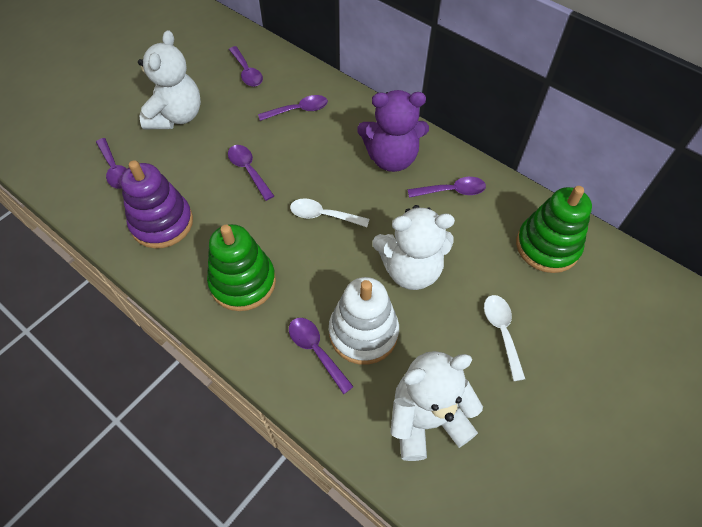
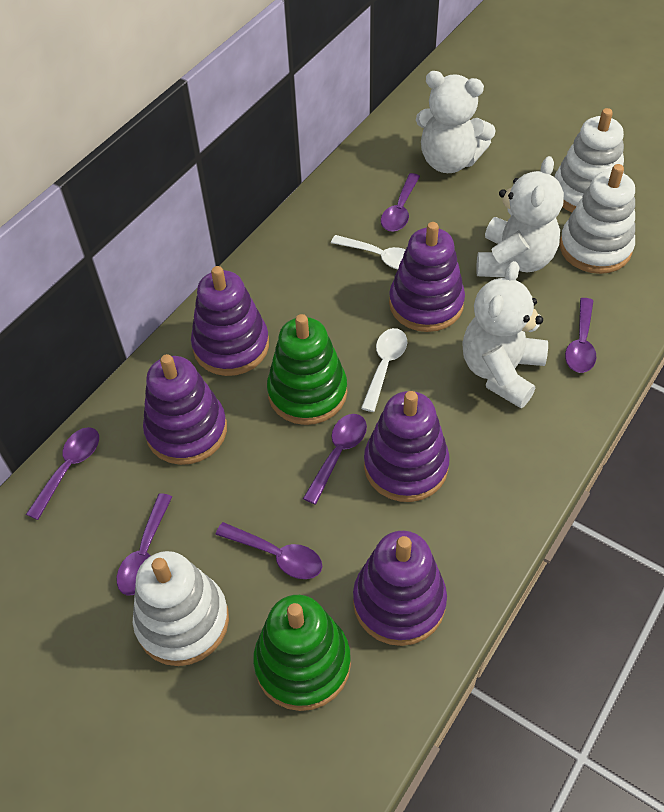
purple stacking toy: [121,160,193,249] = 1 -> [143,354,227,465] [191,266,269,376] [353,531,447,646] [364,391,450,502] [389,222,465,332] = 5
purple teddy bear: [357,90,429,172] = 1 -> none = 0
white stacking toy: [329,277,399,365] = 1 -> [133,551,229,666] [555,108,624,212] [560,164,635,274] = 3

